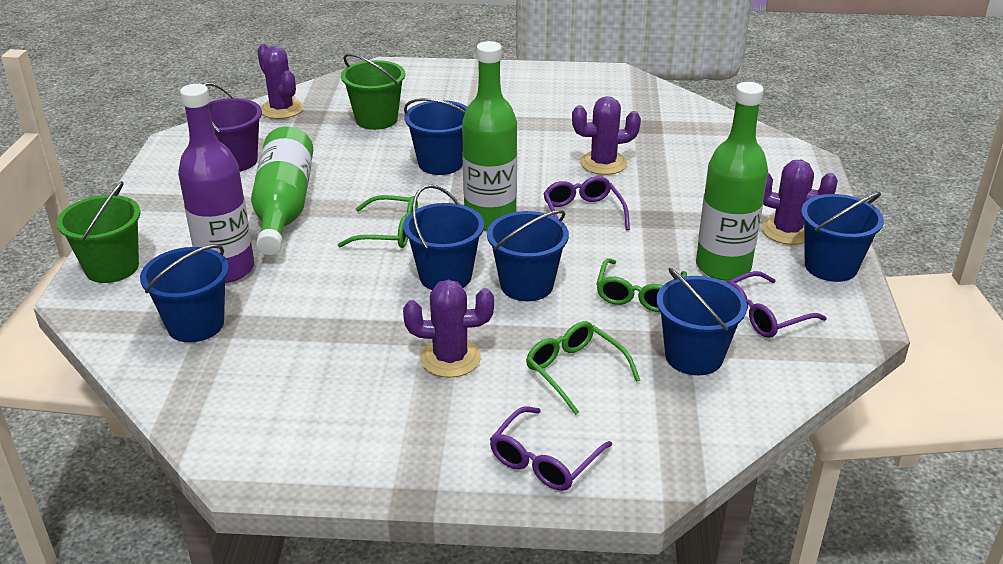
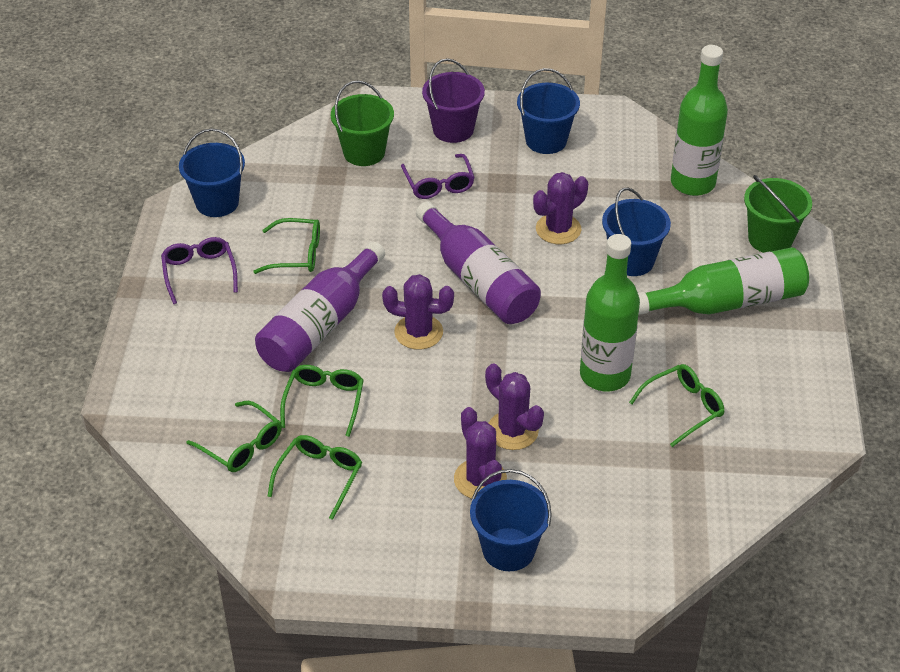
blue bucket: [140,245,229,342] [403,184,484,290] [404,98,468,175] [487,210,569,301] [656,268,747,375] [801,192,884,282] = 6 -> [179,128,245,217] [470,469,552,571] [517,68,580,154] [602,188,671,276] = 4
green glasses: [338,195,418,248] [526,321,640,415] [596,258,687,312] = 3 -> [186,401,282,472] [253,218,320,274] [267,435,362,520] [280,365,364,437] [629,364,725,447] = 5
purple bottle: [178,84,254,283] = 1 -> [255,241,385,372] [416,201,541,324] = 2
purple glasses: [490,406,612,491] [543,176,630,230] [727,271,827,338] = 3 -> [161,237,238,304] [401,154,475,199] = 2

